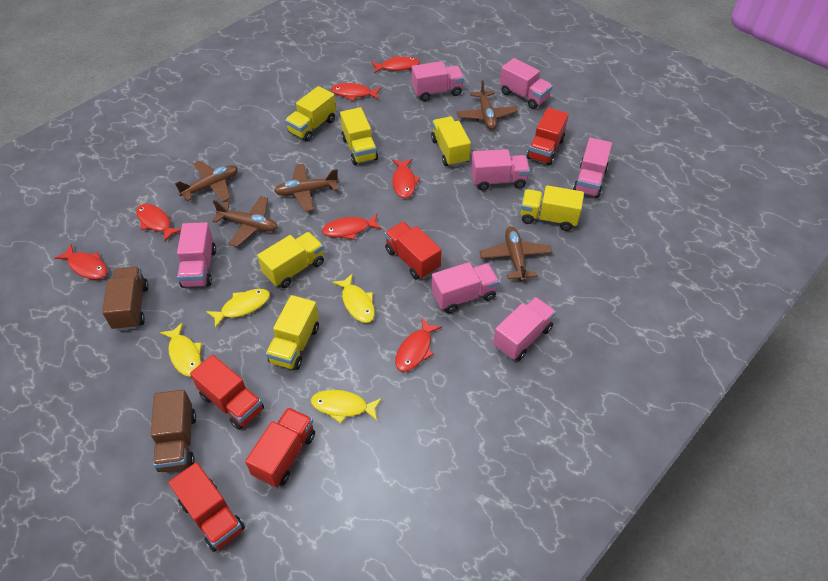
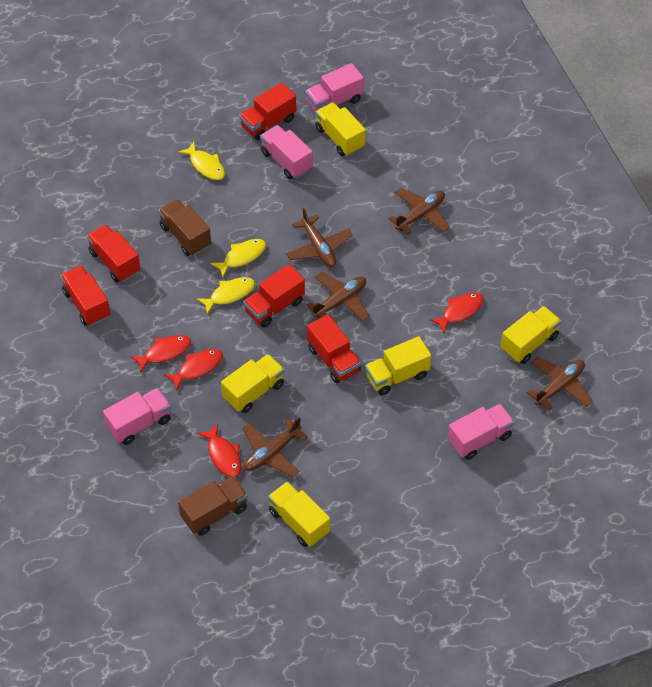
pink truck: [177,222,216,288] [412,61,464,101] [431,262,499,313] [471,149,530,191] [493,297,556,361] [500,58,553,109] [573,138,612,198] = 7 -> [103,388,171,445] [260,125,313,179] [305,63,364,111] [448,403,515,460] = 4
red fish: [54,244,107,279] [136,204,181,242] [322,214,382,240] [331,83,381,101] [371,56,420,73] [392,159,420,198] [395,317,442,372] = 7 -> [130,335,191,373] [164,349,223,391] [197,424,241,477] [429,292,484,333] = 4
yellow fish: [160,322,202,377] [206,289,270,329] [311,390,382,424] [332,273,375,323] = 4 -> [178,142,225,180] [196,277,255,314] [210,239,266,277] = 3
yellow truck: [257,232,324,288] [266,295,319,370] [285,86,336,141] [340,107,378,165] [431,116,471,167] [521,185,584,231] = 6 -> [221,354,285,413] [268,481,330,547] [315,102,366,156] [365,336,431,395] [501,306,561,364] = 5

